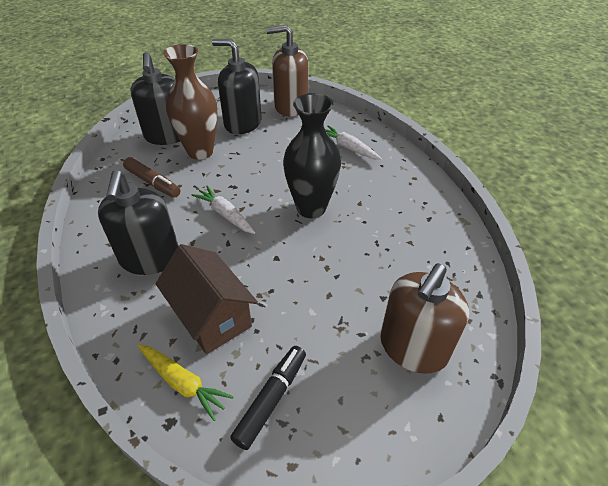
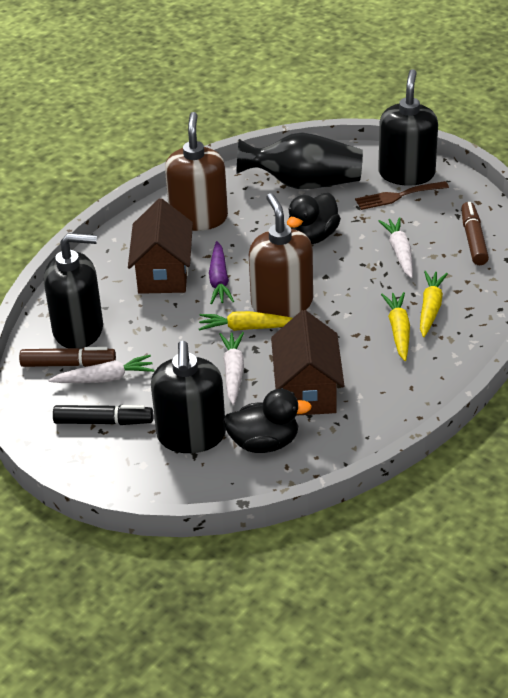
black duck: none = 0 -> [223,389,312,453] [287,193,341,244] = 2
brown fork: none = 0 -> [355,181,449,210] = 1
brown house: [156,244,258,354] = 1 -> [128,198,193,294] [271,310,345,416] = 2
brown marker: [123,157,180,198] = 1 -> [19,347,116,367] [461,202,489,265] = 2
brown vase: [163,44,218,160] = 1 -> none = 0
purple carrot: none = 0 -> [209,241,234,304] = 1
white carrot: [192,185,255,234] [325,126,382,160] = 2 -> [48,355,154,383] [219,332,244,405] [379,217,413,278] = 3
yellow carrot: [138,344,234,421] = 1 -> [199,311,292,331] [381,292,410,361] [420,271,448,337] = 3

